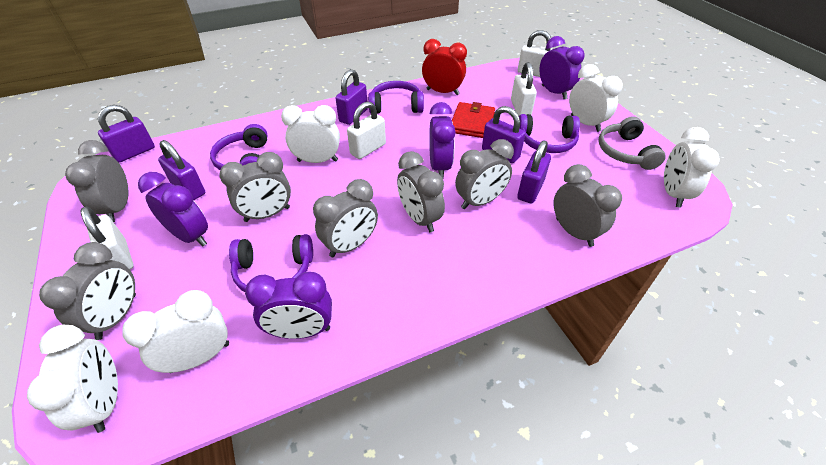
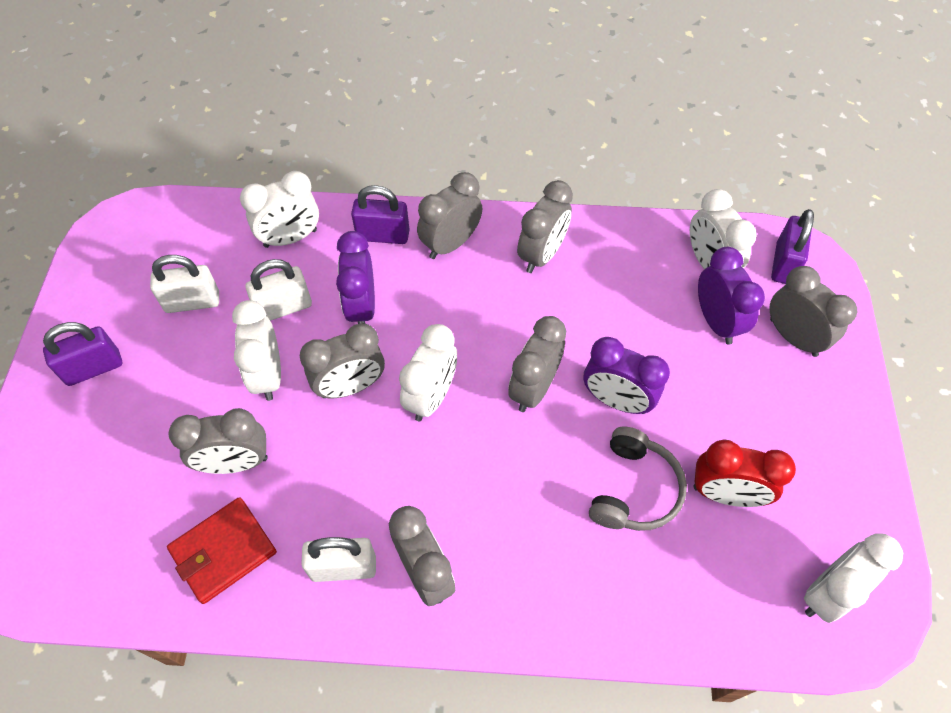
purple clock: [138,172,208,246] [245,272,332,339] [429,102,456,179] [539,36,584,99] = 4 -> [336,231,375,324] [584,337,670,414] [698,247,765,345] = 3
purple headphones: [210,124,268,170] [229,234,313,292] [368,81,424,114] [519,114,580,153] = 4 -> none = 0
purple padlock: [98,105,155,162] [158,140,205,200] [335,69,368,125] [482,106,526,163] [517,140,551,203] = 5 -> [43,322,122,386] [351,185,410,244] [771,209,814,284] = 3
white padlock: [81,207,134,269] [347,101,386,159] [511,62,537,115] [518,30,552,77] = 4 -> [150,255,219,313] [246,259,312,321] [301,537,376,582] = 3

